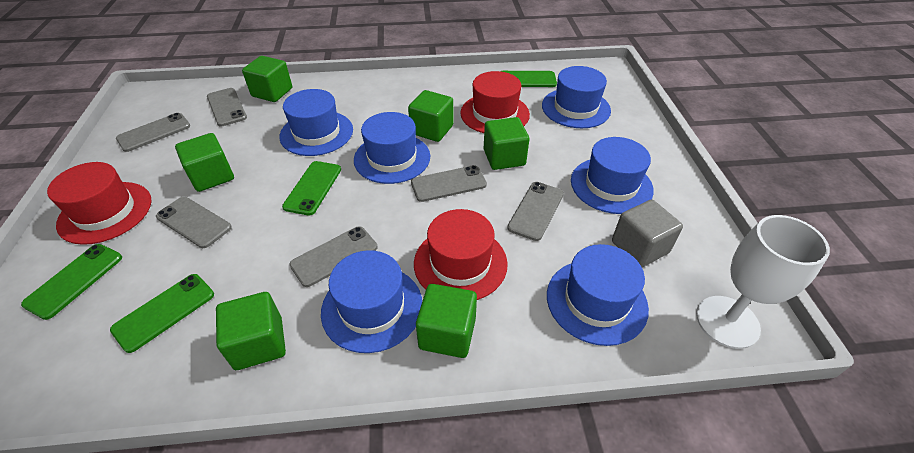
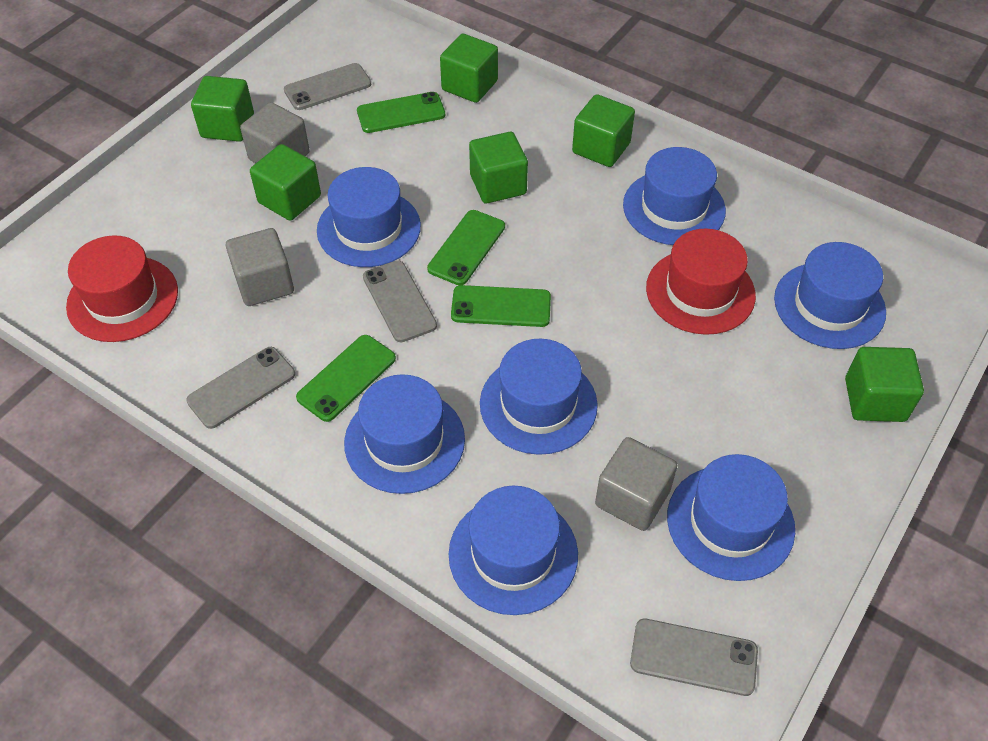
blue hat: [279,89,353,156] [321,250,422,353] [354,112,430,184] [542,66,611,128] [547,244,649,346] [571,137,654,214] = 6 -> [317,167,421,267] [344,374,465,494] [448,486,578,615] [480,339,598,455] [623,147,726,245] [667,454,795,581] [774,242,886,349] = 7
grey cube: [612,200,683,267] = 1 -> [226,228,294,306] [240,102,310,163] [595,437,677,531] = 3
grey phone: [116,113,190,152] [156,197,232,248] [207,88,247,126] [289,226,377,287] [411,165,487,202] [507,182,564,241] = 6 -> [186,347,295,429] [284,63,371,110] [363,260,437,342] [630,618,758,696] = 4
red hat: [47,162,152,245] [414,209,508,300] [460,71,530,133] = 3 -> [66,236,178,342] [646,229,756,335] = 2
white goblet: [696,215,830,349] = 1 -> none = 0

